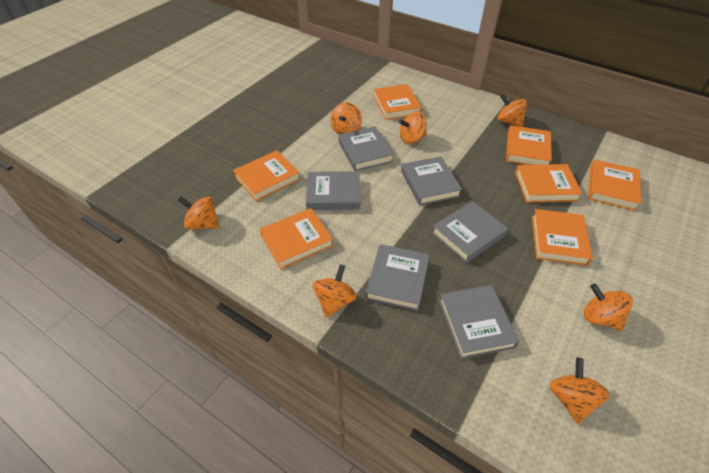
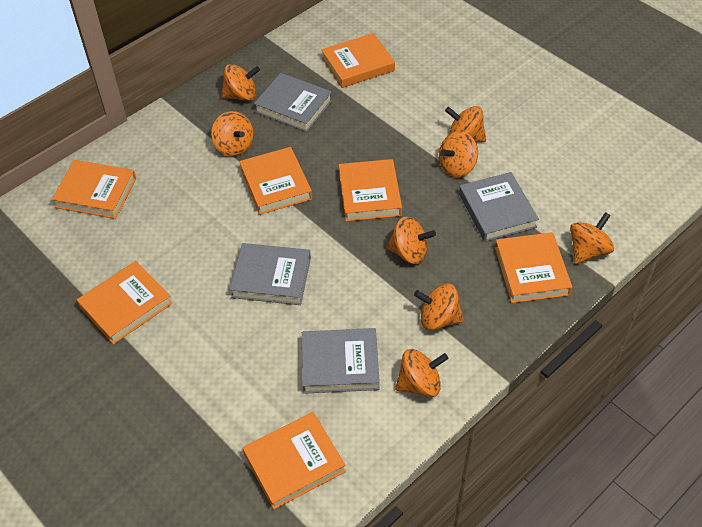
grey book: [306,171,360,210] [338,127,394,171] [365,244,430,311] [401,156,462,206] [432,201,508,263] [439,285,519,359] = 6 -> [230,243,311,305] [254,73,332,132] [302,328,380,394] [459,172,539,242] = 4
orange spinning top: [178,196,219,229] [313,264,357,318] [330,102,362,134] [398,111,427,144] [497,94,527,127] [550,358,610,424] [584,284,633,331] = 7 -> [211,111,253,156] [221,64,260,101] [387,217,436,264] [395,349,448,397] [414,284,464,331] [439,131,478,177] [445,106,486,142] [570,212,614,264] = 8

